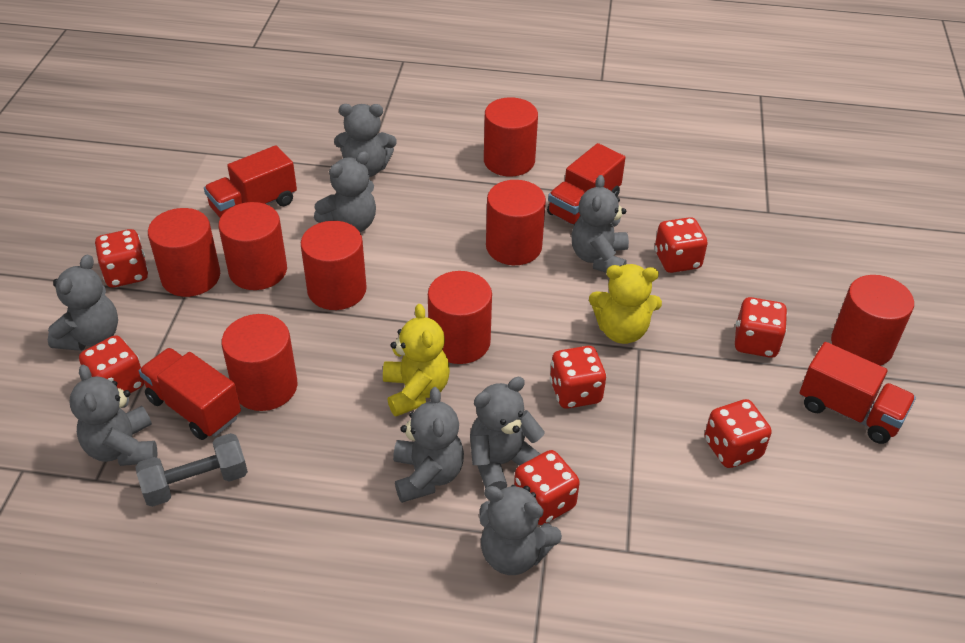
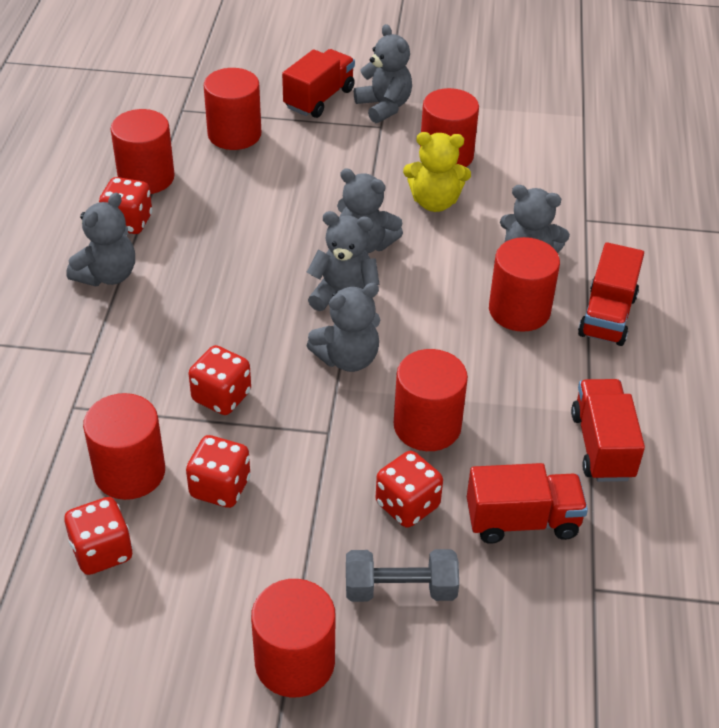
grey teddy bear: [48,255,118,351] [70,364,157,466] [314,151,376,232] [334,104,397,177] [393,387,464,503] [470,377,545,490] [479,485,562,575] [571,175,629,273] = 8 -> [66,192,135,286] [306,283,380,372] [307,211,380,311] [337,168,403,253] [354,24,412,123] [500,185,570,253] = 6
red cylinder: [148,208,220,297] [219,202,287,290] [222,314,298,411] [301,221,367,310] [428,271,492,364] [484,97,538,176] [486,180,546,265] [831,275,914,366] = 8 -> [83,393,165,500] [111,109,174,194] [204,68,261,150] [251,579,336,698] [394,349,468,451] [420,88,479,167] [489,237,560,332] = 7
red dice: [79,335,145,393] [94,229,148,288] [514,450,580,525] [550,346,607,409] [655,217,708,273] [705,399,772,468] [735,297,787,358] = 7 -> [65,497,133,575] [99,177,152,234] [186,435,251,508] [188,345,251,415] [376,451,443,528] = 5
yellow teddy bear: [383,304,450,416] [589,264,662,344] = 2 -> [403,132,471,212] = 1

